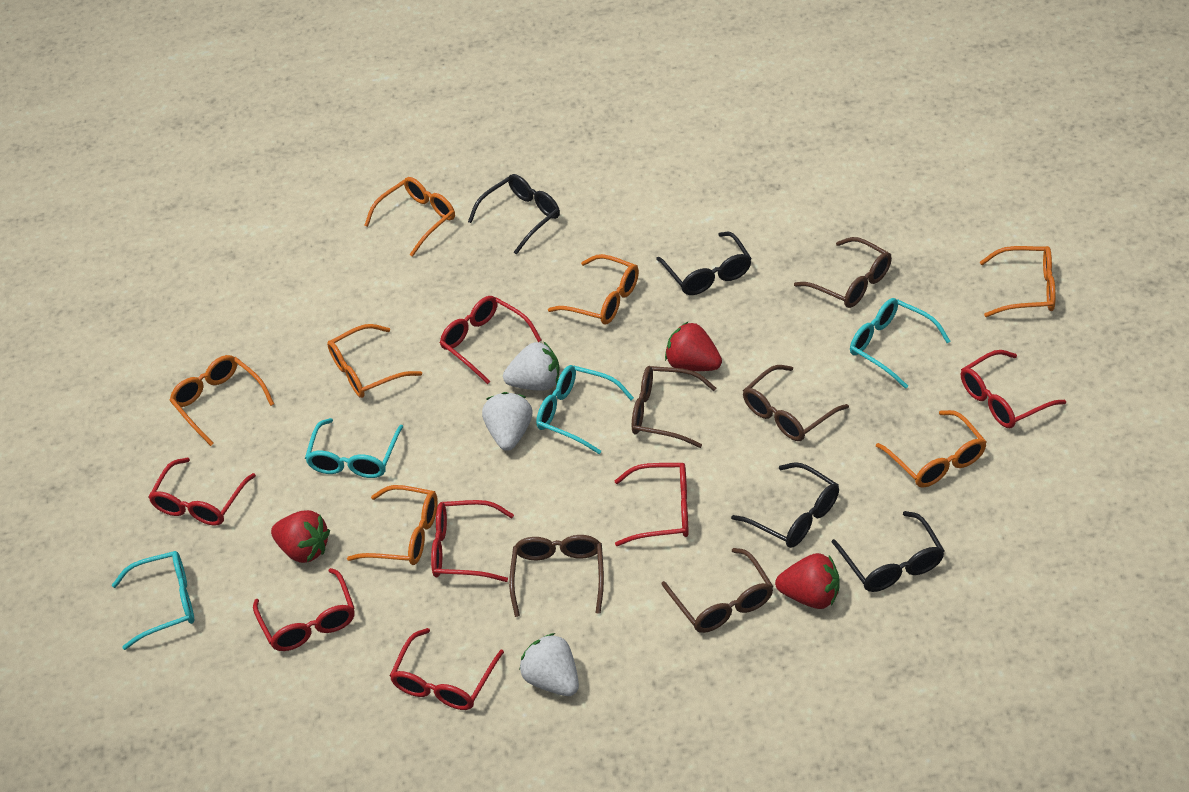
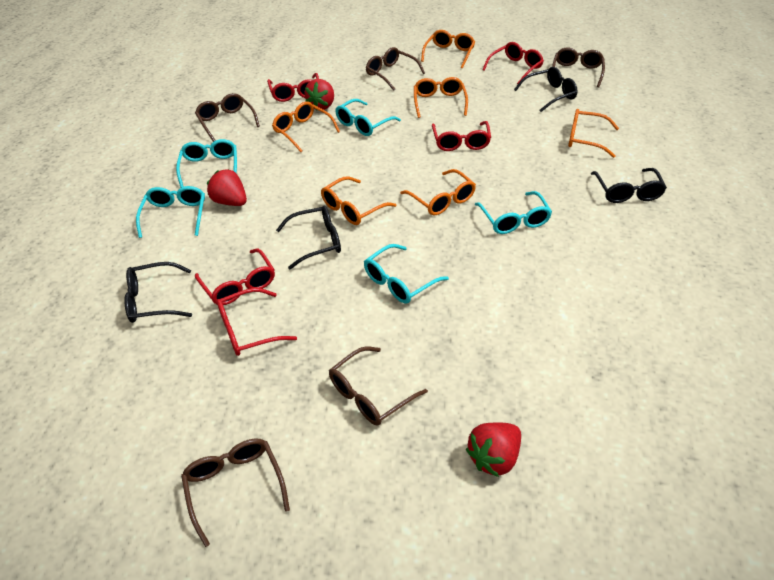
orange glasses: [169,355,274,446] [327,324,422,398] [347,485,438,565] [364,177,455,257] [548,254,639,325] [876,410,987,488] [980,246,1056,317] = 7 -> [272,102,340,152] [321,176,396,225] [400,169,476,215] [414,77,468,118] [421,30,475,68] [568,109,619,158] = 6
red glasses: [149,457,256,526] [253,568,355,651] [390,628,504,710] [431,500,514,582] [440,296,541,384] [615,463,689,546] [961,350,1066,428] = 7 -> [195,248,275,305] [217,288,297,356] [267,73,319,102] [432,121,491,151] [482,42,544,84] = 5
turquoise glasses: [112,551,194,650] [305,418,404,478] [536,365,634,454] [850,298,951,389] = 4 -> [136,186,205,238] [176,139,237,188] [335,99,401,136] [364,244,449,304] [475,191,552,234] = 5
white strawberry: [482,392,532,451] [503,341,560,391] [520,633,579,696] = 3 -> none = 0

